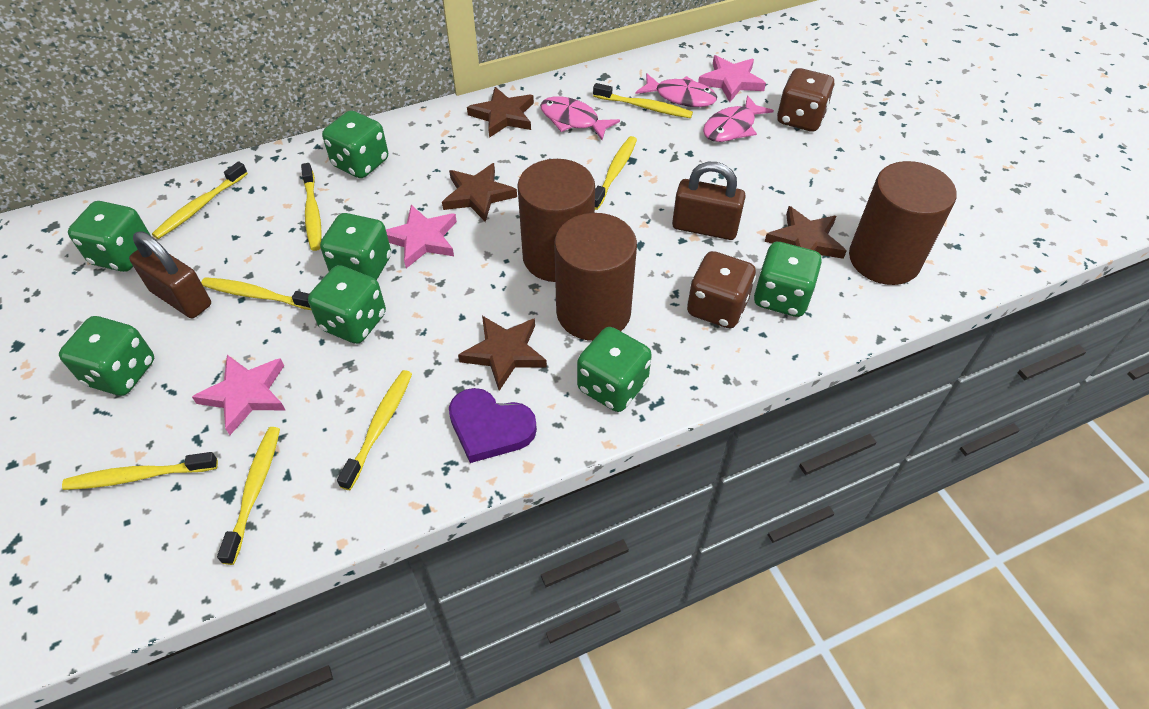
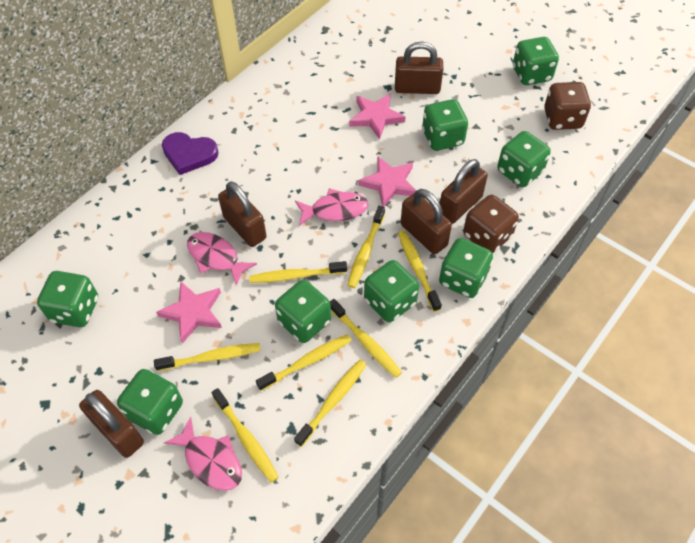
brown cylinder: [517,159,595,282] [554,213,637,341] [849,161,956,285] = 3 -> none = 0
brown padlock: [129,231,211,318] [672,162,746,240] = 2 -> [79,390,144,458] [218,181,267,247] [395,42,443,94] [401,189,452,254] [440,159,488,224] = 5
brown star: [442,163,517,222] [458,316,547,391] [467,87,534,138] [765,206,847,259] = 4 -> none = 0
green dice: [59,316,154,396] [68,201,151,272] [308,265,386,344] [320,213,391,280] [322,111,388,178] [577,327,652,412] [754,242,822,317] = 7 -> [37,271,98,327] [117,369,183,435] [275,280,331,343] [364,260,419,322] [422,99,468,151] [439,238,493,298] [497,131,551,187] [513,37,559,85] = 8

